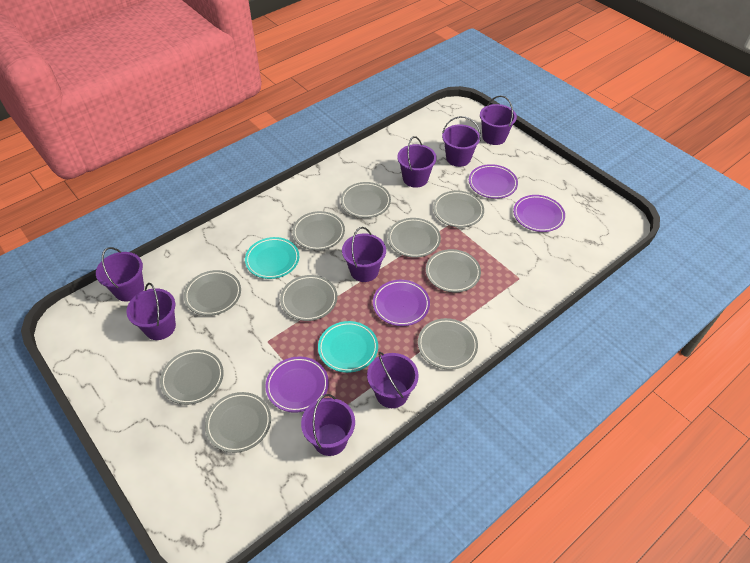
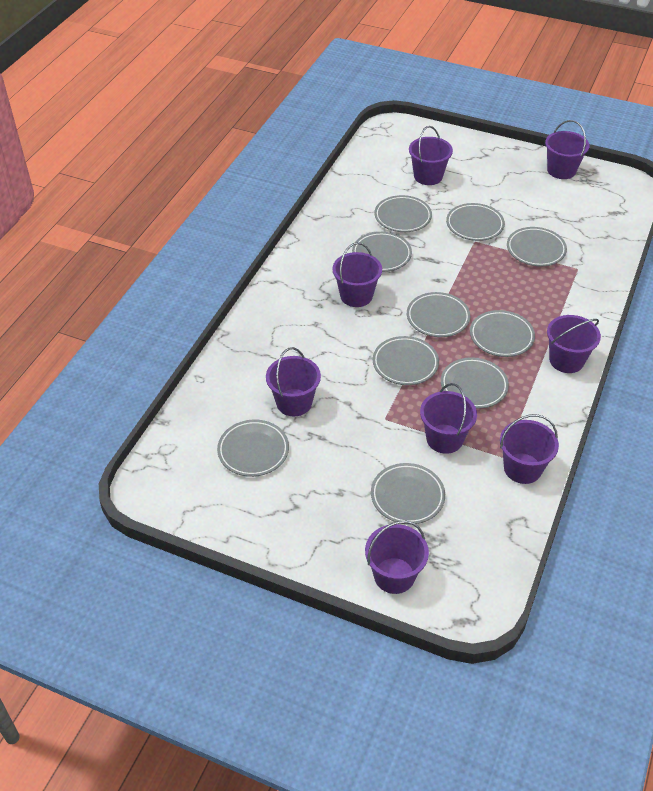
purple plate: [266,357,329,413] [373,280,430,326] [469,164,518,199] [513,195,565,232] = 4 -> none = 0
turquoise plate: [245,237,299,279] [318,321,378,373] = 2 -> none = 0

